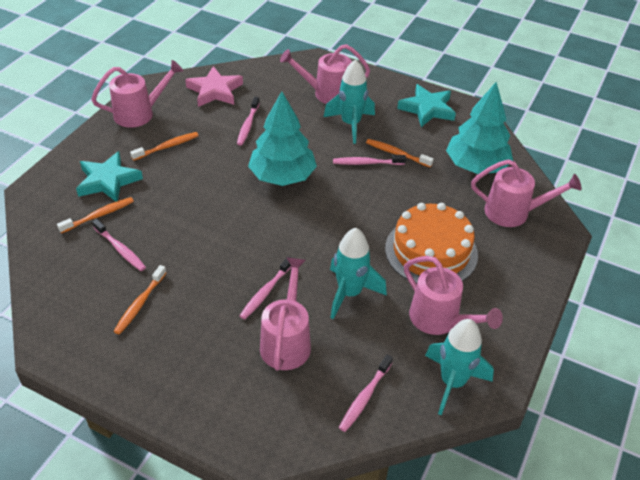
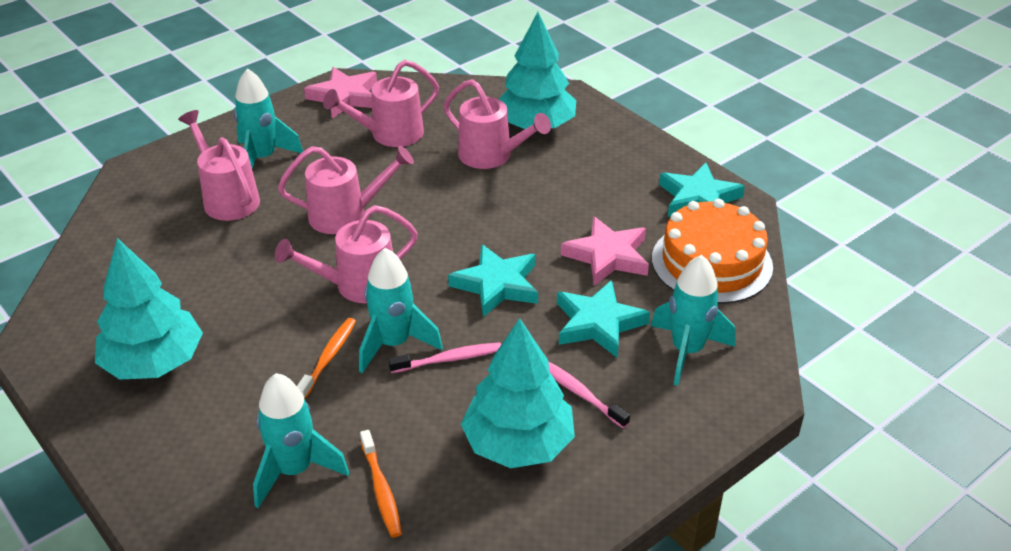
orange toothbrush: [57,197,134,233] [113,265,167,335] [130,132,199,161] [366,139,434,167] = 4 -> [297,318,356,399] [360,430,402,538] = 2
pink star: [185,66,243,107] = 1 -> [304,67,377,118] [561,216,649,286] = 2
pink toothbrush: [92,219,146,271] [237,97,260,146] [239,256,291,319] [333,155,406,165] [339,355,393,432] = 5 -> [388,342,501,373] [548,361,630,428] = 2
turquoise rocket: [324,59,375,144] [330,228,387,319] [425,319,494,416] = 3 -> [234,68,303,168] [253,373,349,508] [359,248,443,373] [651,255,735,386] = 4
turquoise star: [76,151,143,202] [397,84,456,127] = 2 -> [448,244,538,317] [557,280,650,358] [659,163,745,217] = 3
turquoise tree: [248,91,317,186] [446,82,513,174] = 2 -> [95,238,203,380] [461,318,575,468] [499,12,576,129] = 3

